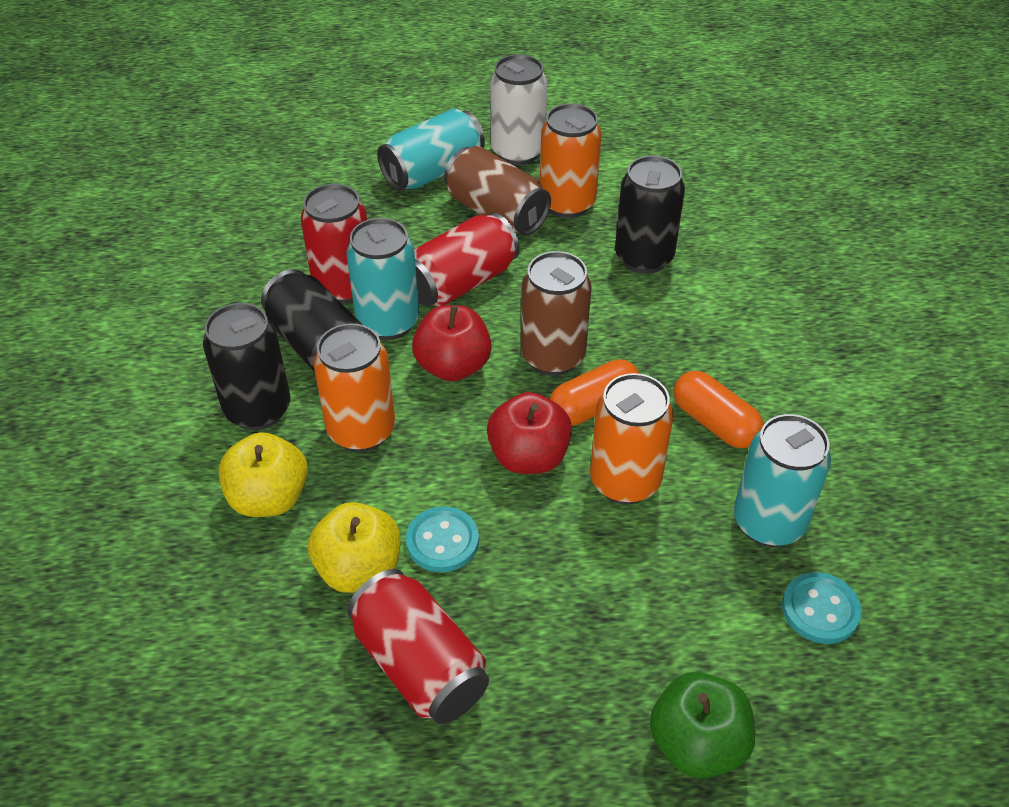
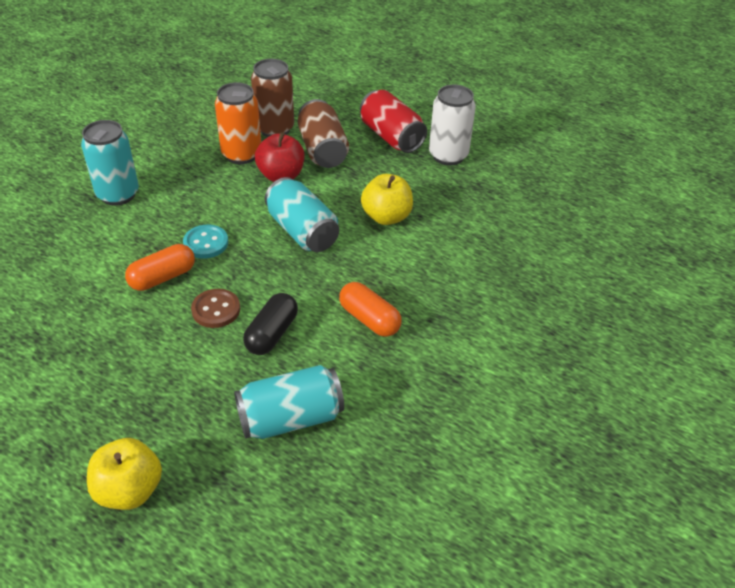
black can: [203,303,291,430] [261,269,362,372] [615,155,685,274] = 3 -> none = 0
black capsule: none = 0 -> [243,293,298,355] = 1
brown button: none = 0 -> [191,289,240,328] = 1
green apple: [650,672,755,778] = 1 -> none = 0
orange can: [314,323,395,452] [540,103,601,218] [590,373,673,504] = 3 -> [215,83,261,164] = 1
red apple: [412,305,492,381] [487,392,572,474] = 2 -> [255,132,304,182] = 1
red can: [301,184,367,304] [347,569,489,724] [414,212,519,307] = 3 -> [360,90,427,153] = 1
turquoise button: [406,506,479,573] [782,572,862,644] = 2 -> [183,224,228,259] = 1

